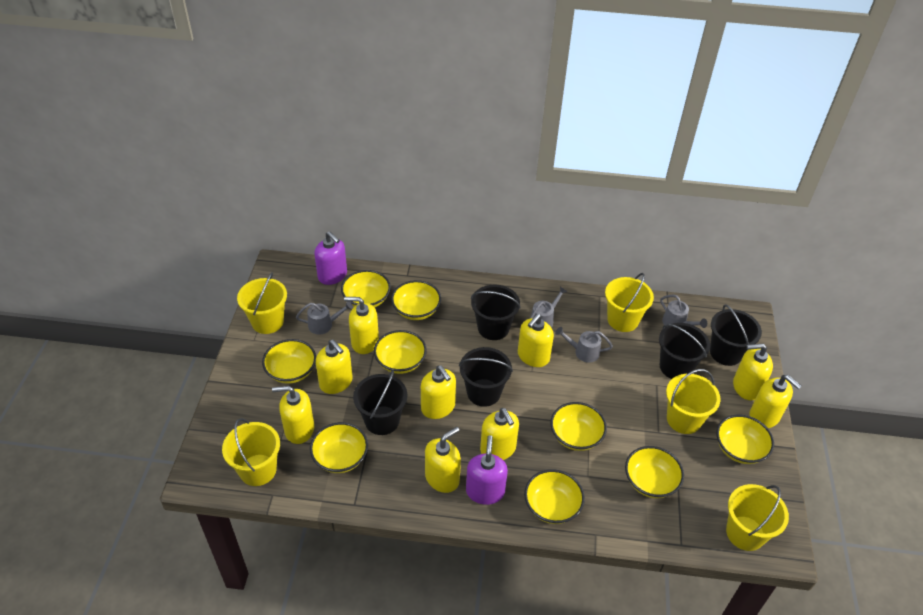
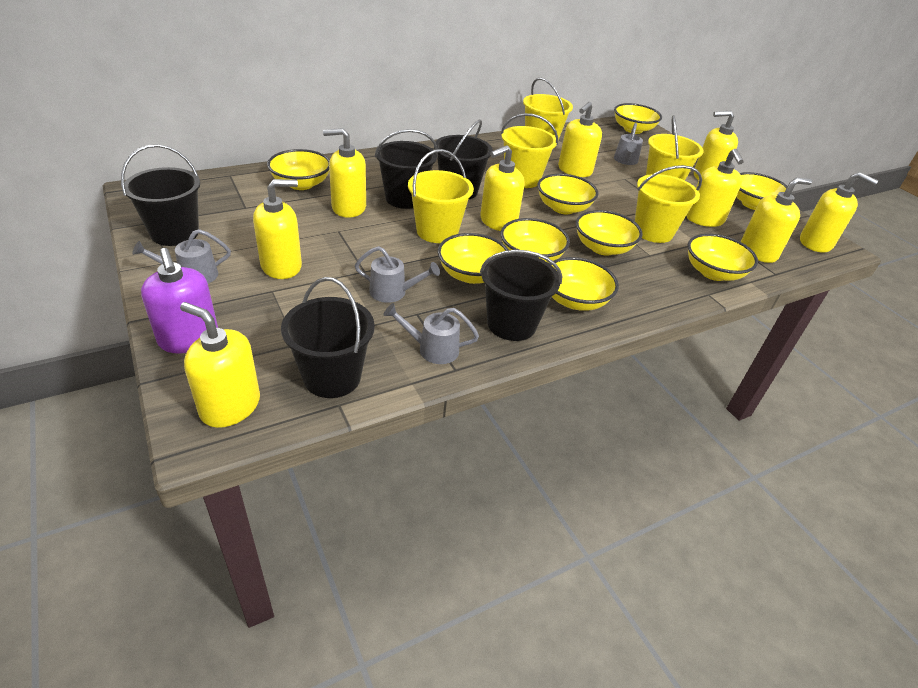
purple soap dispenser: [314,231,347,285] [466,435,508,505] = 2 -> [141,248,218,353] = 1

